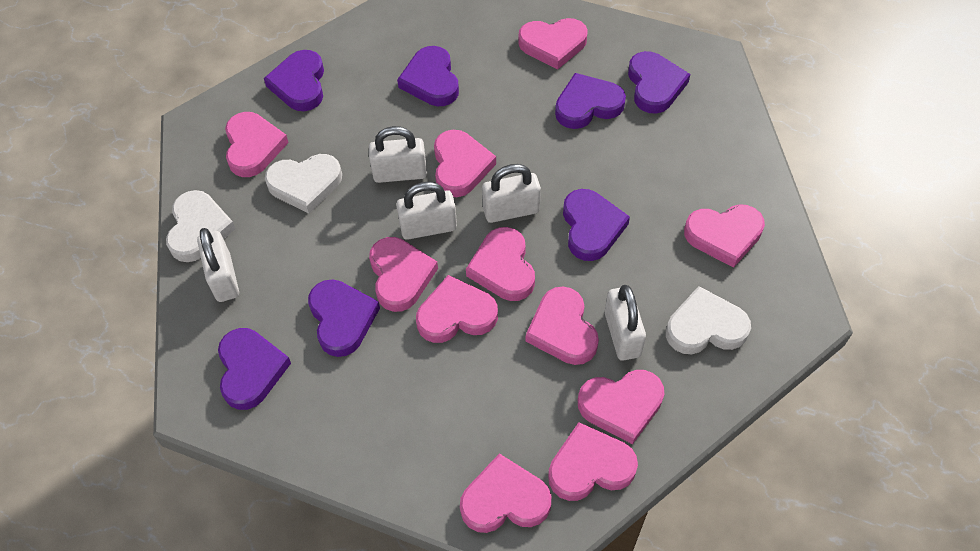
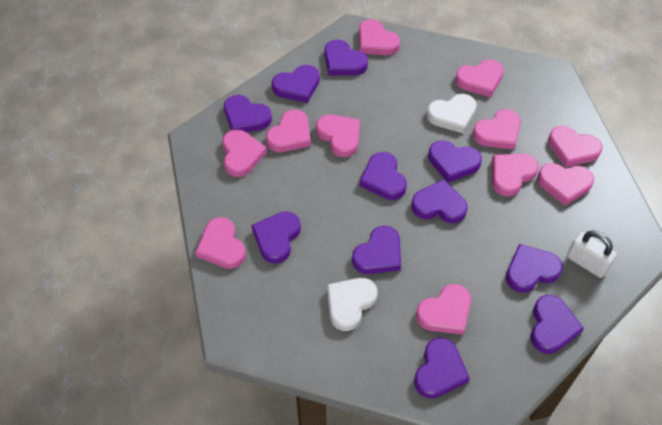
purple heart: [218,328,291,410] [264,50,324,111] [308,279,380,357] [397,46,459,106] [555,73,626,129] [563,189,630,261] [628,51,690,114] = 7 -> [224,95,272,132] [252,211,301,264] [272,65,320,103] [325,40,368,75] [352,225,401,274] [359,152,407,200] [411,179,468,223] [414,338,470,398] [428,140,482,183] [506,244,563,293] [530,295,584,354] = 11
white heart: [166,190,236,262] [265,154,342,214] [666,286,751,354] = 3 -> [327,278,377,331] [427,94,477,133] = 2
white padlock: [197,228,239,302] [369,126,427,183] [396,182,457,240] [482,164,541,223] [605,285,646,361] = 5 -> [567,230,617,278] = 1

